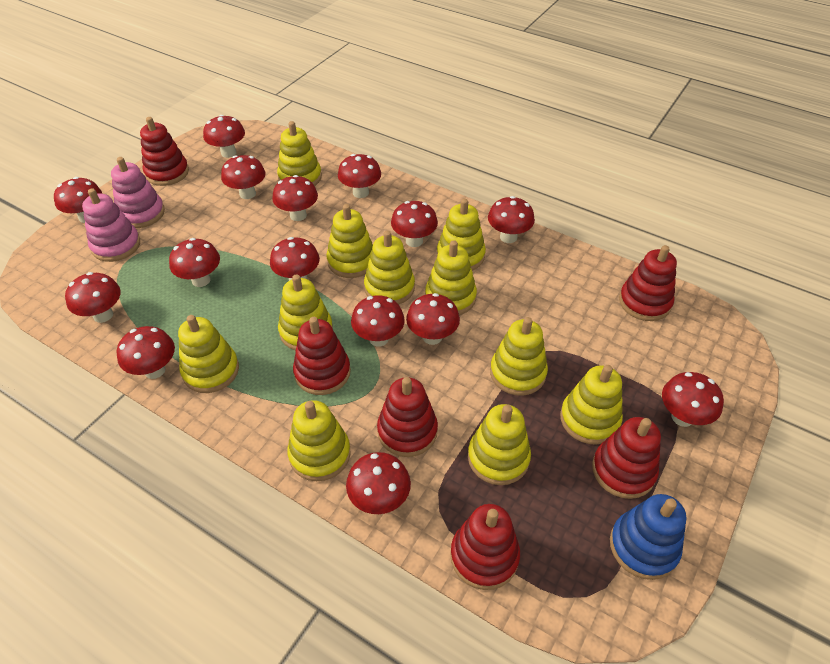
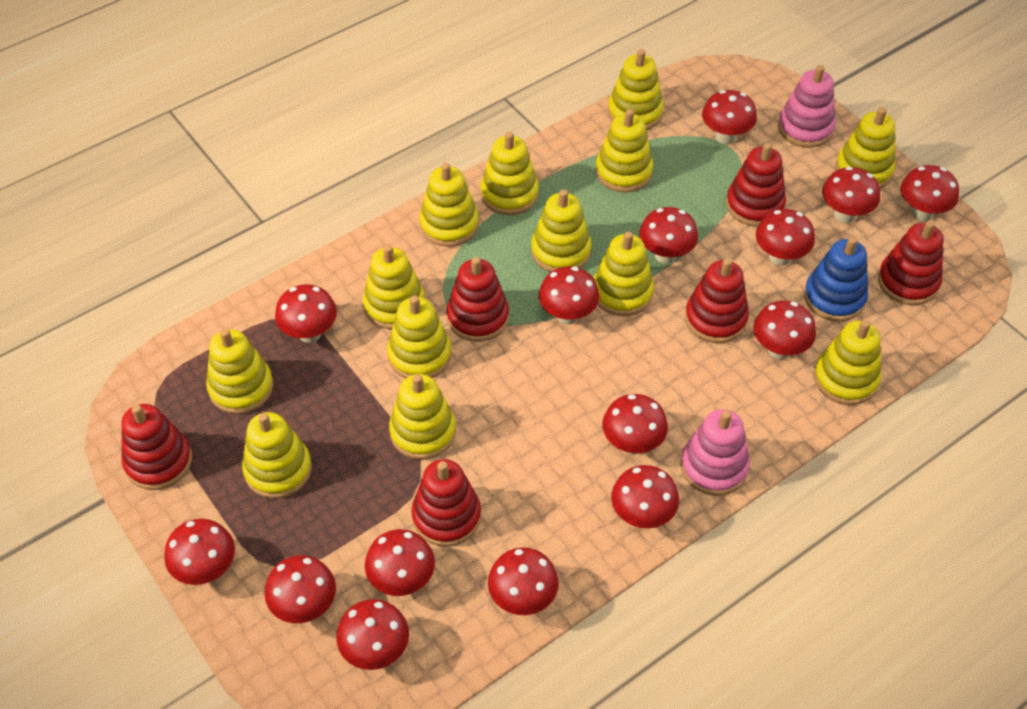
yellow stacking toy: [178,315,239,393] [277,121,322,186] [278,274,333,351] [287,400,351,481] [326,204,373,278] [364,231,415,304] [425,240,477,315] [437,199,486,271] [468,404,531,485] [490,317,548,396] [560,365,623,445] = 11 -> [206,329,273,414] [242,412,312,499] [363,245,425,329] [387,296,451,378] [389,374,456,460] [419,163,479,247] [481,131,539,215] [531,189,592,272] [594,232,654,316] [596,109,653,193] [608,49,664,130] [814,320,881,405] [836,107,895,188] = 13

